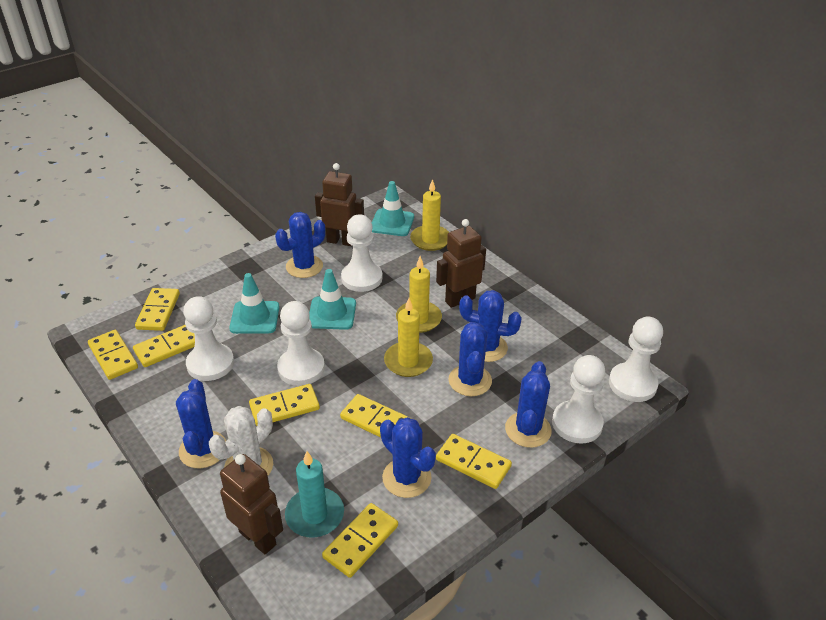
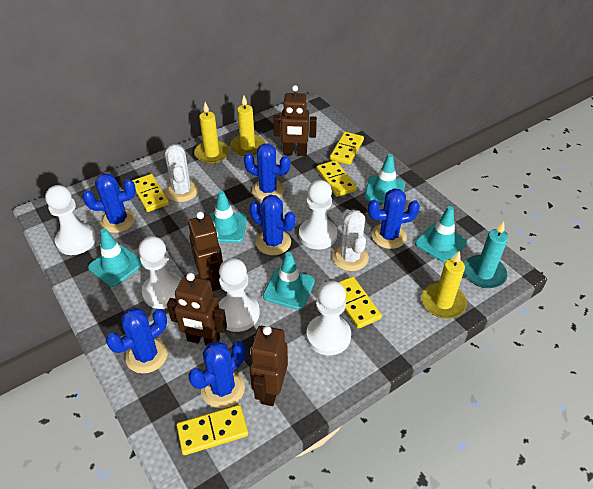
brown robot: [220,454,283,554] [315,163,364,246] [436,219,486,308] = 3 -> [167,273,227,346] [188,212,223,291] [250,326,288,406] [273,85,317,156] = 4
turquoise traffic cone: [229,273,280,334] [309,269,356,330] [372,181,414,236] = 3 -> [88,228,142,287] [209,191,247,243] [263,252,315,310] [365,154,405,204] [415,206,467,263] = 5
white cactus: [209,406,273,475] = 1 -> [165,144,199,202] [332,209,369,271] = 2
yellow domino: [88,330,138,380] [133,325,195,367] [135,288,180,331] [249,384,320,426] [322,503,398,578] [340,394,410,438] [436,434,512,489] = 7 -> [132,174,169,212] [176,405,248,455] [316,160,357,197] [330,132,364,165] [339,276,382,329] = 5

